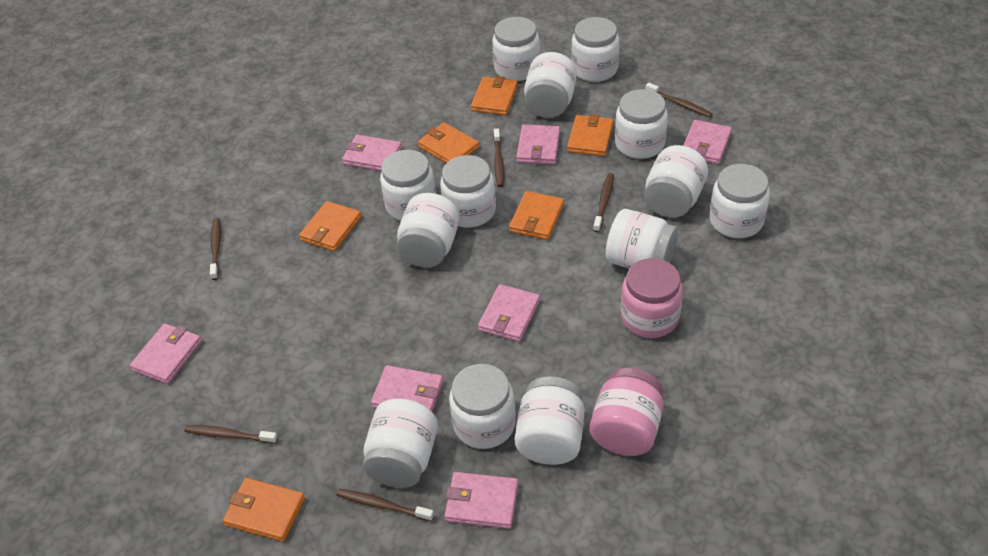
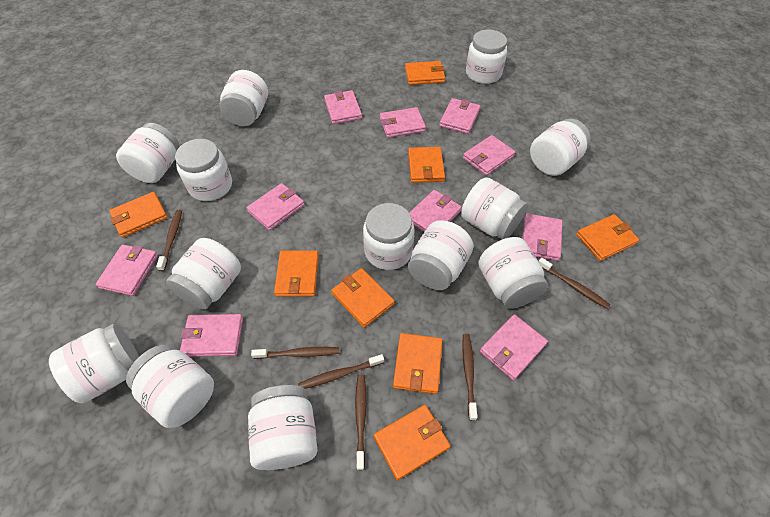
orange wallet: [223,478,305,542] [299,201,361,252] [418,122,479,163] [471,76,518,115] [509,191,564,240] [567,114,613,156] = 6 -> [109,192,168,238] [274,250,319,297] [331,268,395,328] [374,405,450,480] [393,333,442,394] [405,61,445,85] [408,147,445,183] [576,214,639,261] = 8
pink jar: [590,368,664,456] [621,258,683,338] = 2 -> none = 0
pink wallet: [130,323,202,384] [342,135,402,171] [371,365,443,412] [444,472,519,529] [478,284,540,342] [516,124,560,164] [683,120,732,164] = 7 -> [96,245,158,296] [180,314,243,357] [246,183,304,230] [324,90,362,124] [380,107,426,138] [409,190,462,232] [440,98,480,134] [463,135,516,176] [480,314,548,381] [522,213,562,261] = 10

